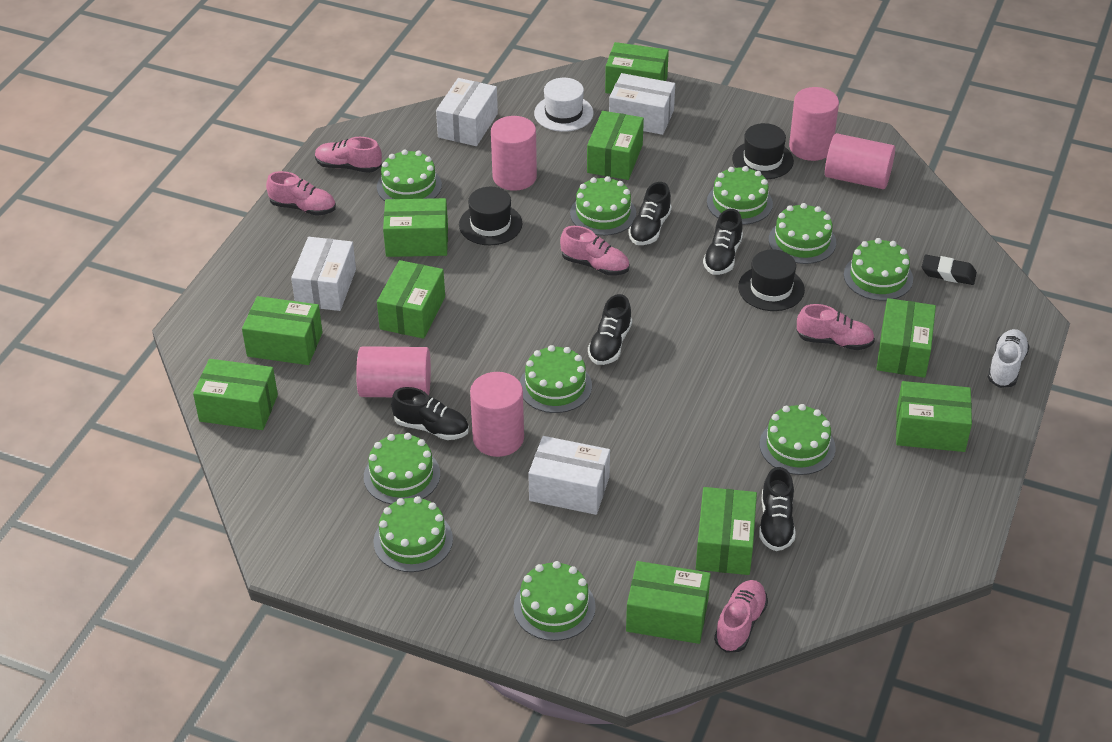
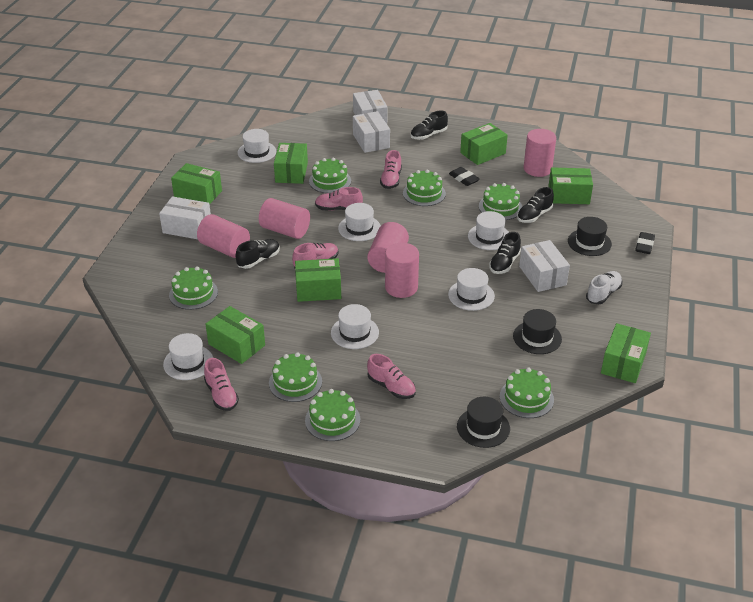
black eraser: [922,255,977,285] = 1 -> [449,167,480,186] [635,232,655,254] = 2
black shoe: [391,387,469,440] [588,294,632,365] [629,182,672,245] [703,209,743,275] [759,467,795,551] = 5 -> [236,239,280,269] [410,111,448,140] [489,232,521,274] [517,187,554,223] = 4
green box: [193,359,278,430] [242,296,323,365] [377,260,445,339] [383,198,448,257] [587,111,644,180] [605,42,669,94] [626,561,711,644] [696,487,757,575] [876,298,936,378] [896,381,972,452] = 10 -> [171,163,222,204] [206,306,265,364] [274,143,308,184] [295,258,341,302] [460,123,508,165] [548,167,593,204] [601,323,651,383] = 7
green cake: [364,433,440,504] [373,496,453,572] [377,149,442,201] [513,561,596,641] [520,345,592,413] [570,176,636,236] [707,166,773,225] [760,404,836,475] [769,203,836,264] [844,238,913,301] = 10 -> [169,266,218,310] [269,352,322,402] [305,389,360,441] [309,158,351,193] [403,170,446,206] [479,183,522,220] [500,368,554,418] = 7
white hat: [534,78,594,132] = 1 -> [163,333,213,380] [238,129,276,163] [331,304,379,349] [338,203,381,241] [448,268,495,311] [468,211,509,250] = 6

